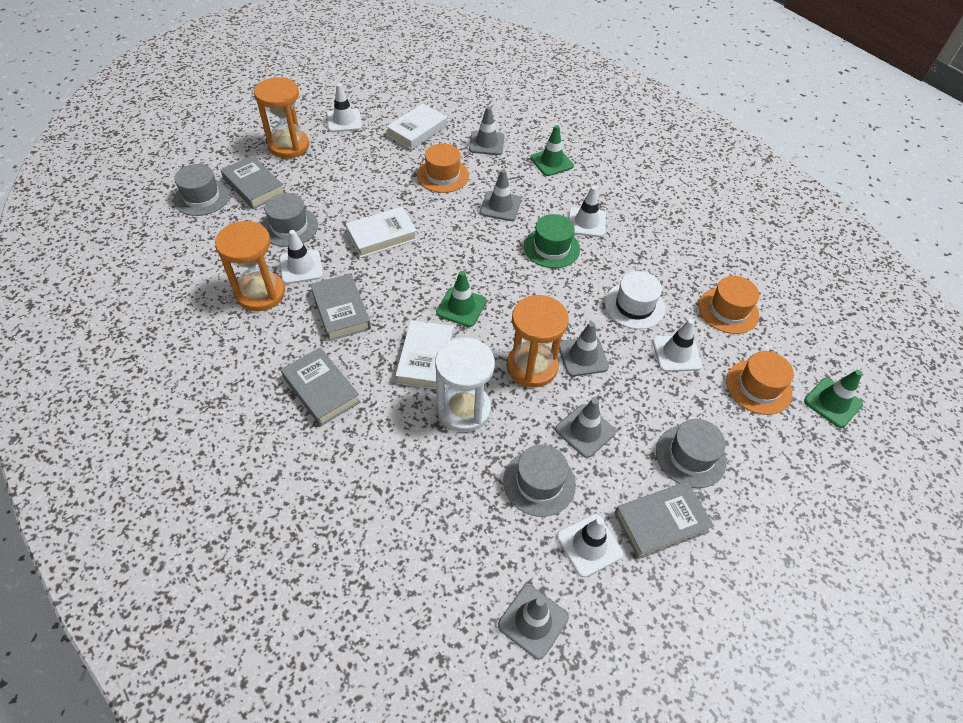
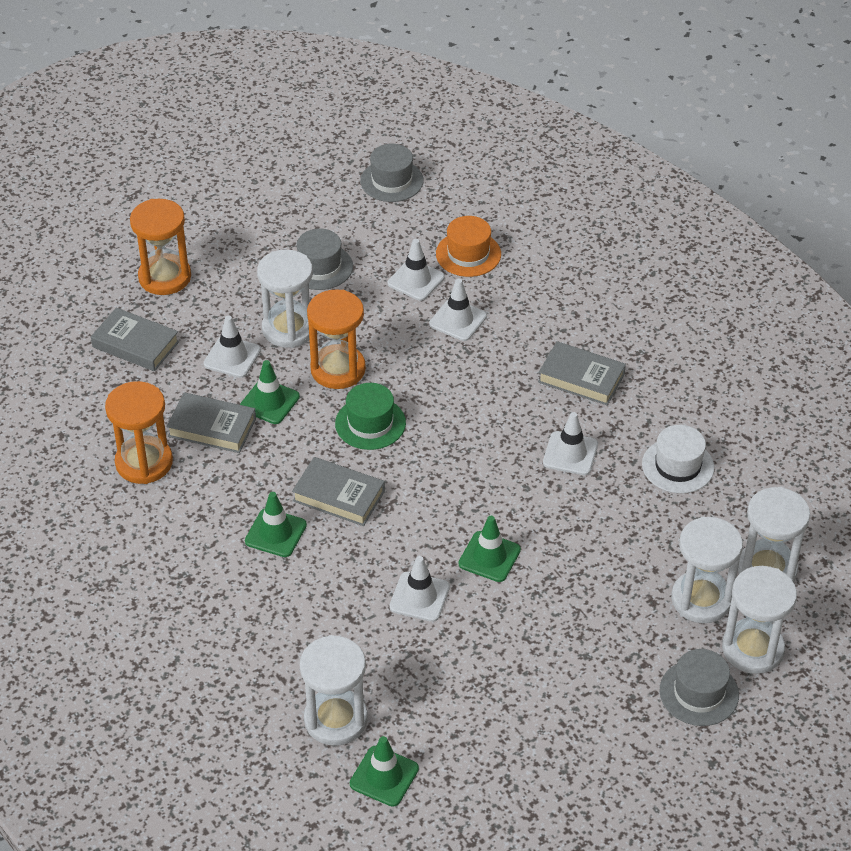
green traffic cone: [436,271,487,327] [530,125,574,176] [804,370,863,428] = 3 -> [240,360,300,424] [245,492,307,557] [350,736,419,807] [459,516,521,582] = 4
grey hat: [173,164,230,216] [262,193,318,247] [503,445,576,517] [656,419,727,488] = 4 -> [297,229,353,290] [360,144,424,202] [659,649,739,726] = 3
grey traffic cone: [469,106,505,155] [480,169,521,221] [498,585,569,660] [555,398,616,458] [559,322,609,376] = 5 -> none = 0
orange hat: [417,143,469,193] [699,276,759,334] [726,351,794,415] = 3 -> [436,216,501,277] = 1
white book: [346,207,418,258] [386,103,447,150] [396,320,453,389] = 3 -> none = 0
white hourglass: [435,337,495,432] = 1 -> [257,249,313,348] [300,635,368,746] [671,517,743,623] [722,566,797,674] [738,487,810,583] = 5

